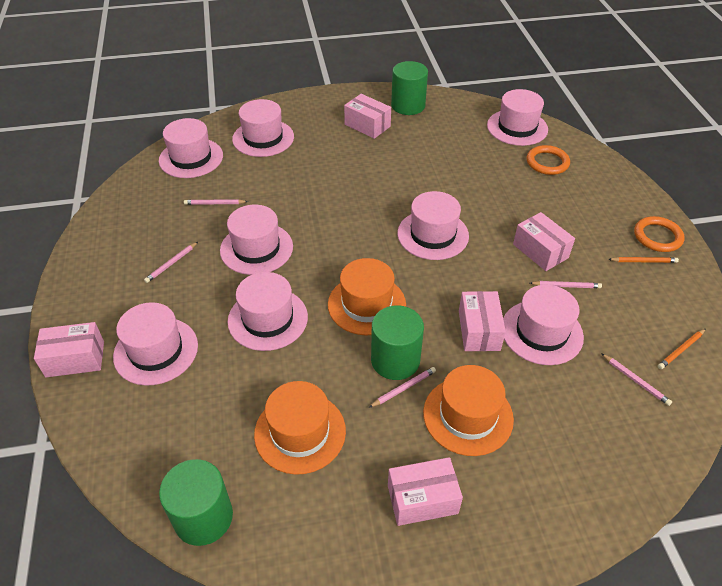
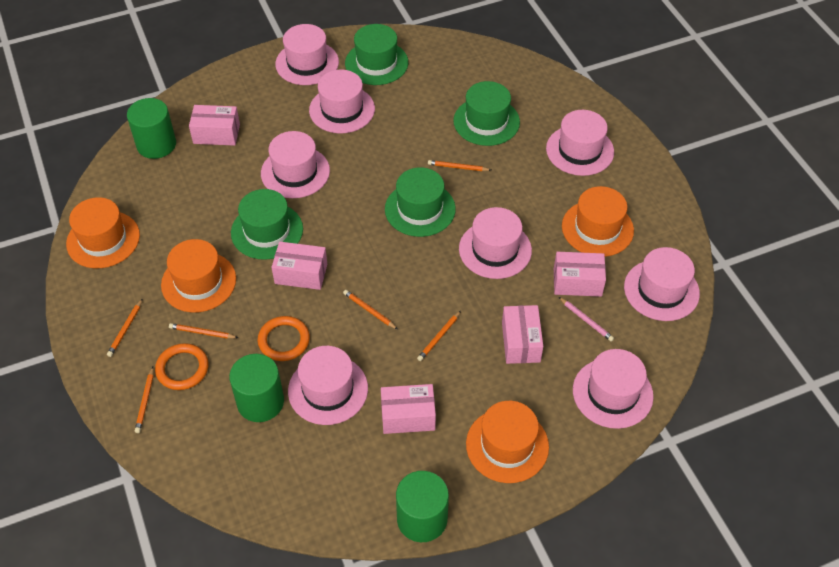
green hat: none = 0 -> [231,189,303,260] [345,24,408,85] [385,167,456,237] [453,81,520,146] = 4
orange hat: [254,381,346,475] [328,258,406,335] [423,365,514,456] = 3 -> [66,197,140,268] [161,239,236,313] [466,401,549,483] [562,186,634,257] = 4
orange pencil: [608,257,679,263] [658,329,706,369] = 2 -> [107,299,142,357] [135,367,154,433] [169,323,238,339] [343,290,397,329] [417,311,461,361] [428,160,491,171] = 6
pink pencil: [144,242,198,283] [184,199,248,205] [369,367,436,408] [530,281,602,288] [601,353,672,406] = 5 -> [559,297,614,342] = 1

